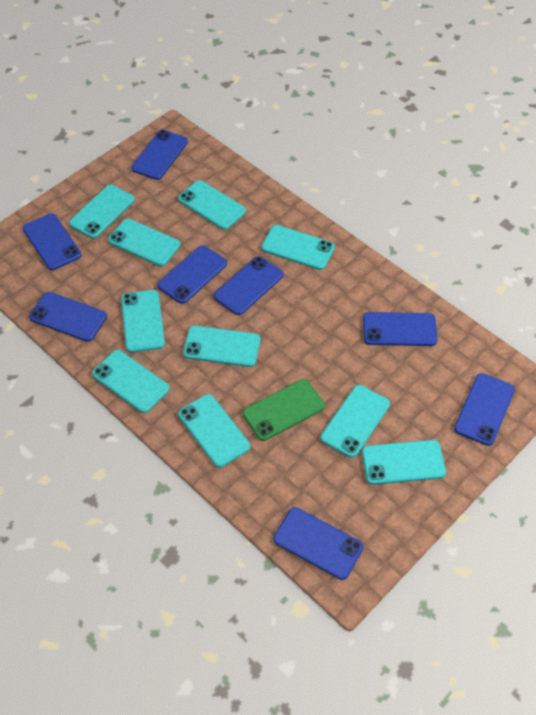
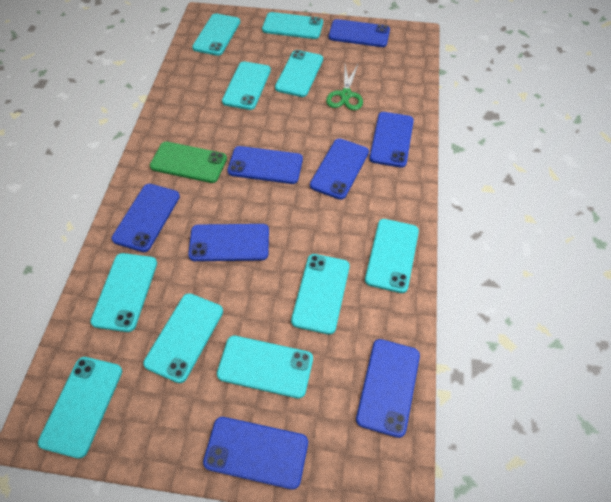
green scissors: none = 0 -> [326,65,363,110] = 1

